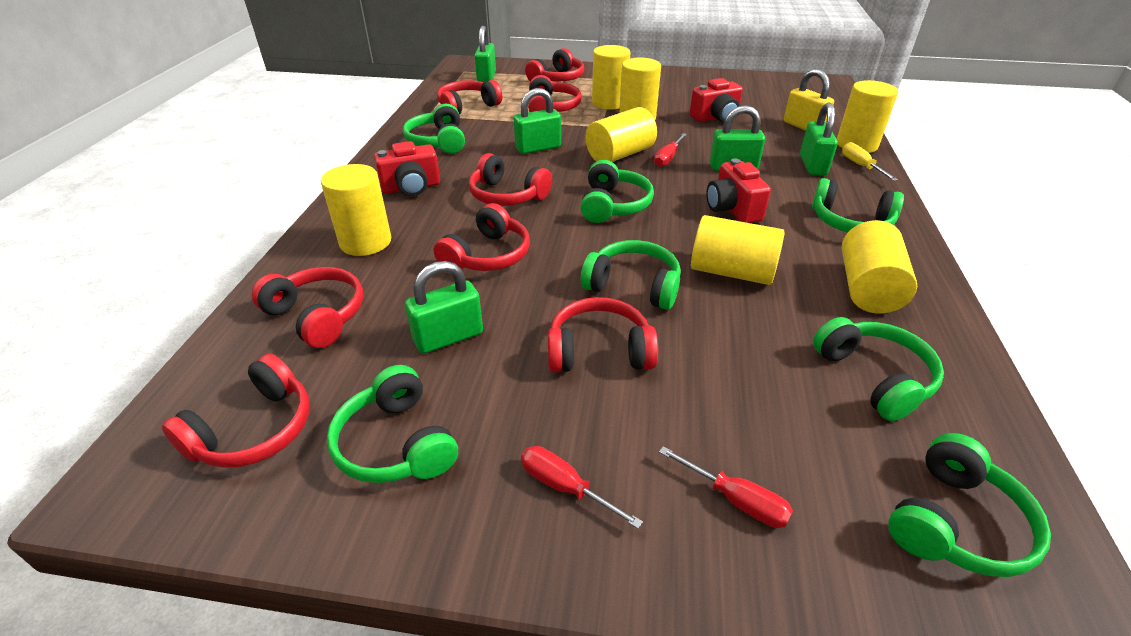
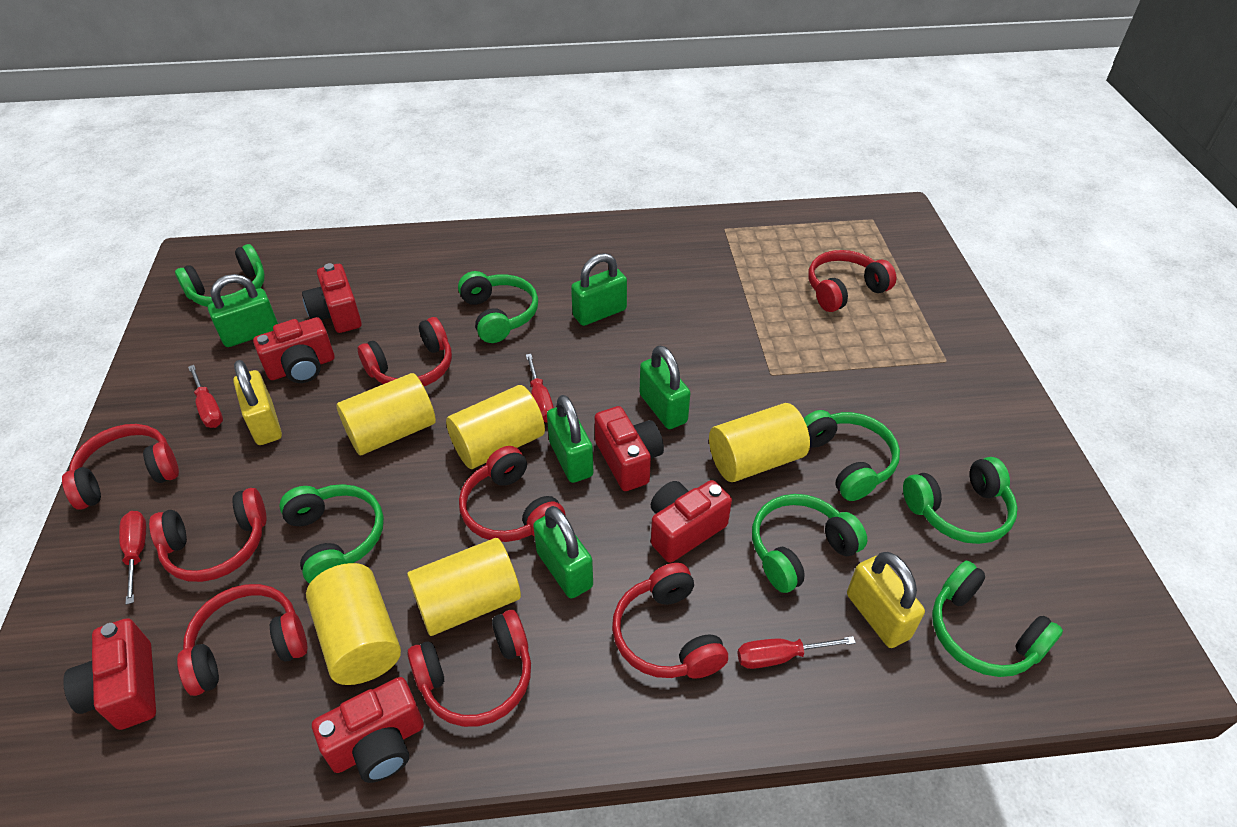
red camera: [374,141,440,196] [689,78,743,123] [706,159,771,223] = 3 -> [63,618,156,730] [253,317,334,383] [302,263,362,333] [312,677,424,783] [595,406,664,491] [651,480,732,563] = 6
red screwdriver: [521,446,643,529] [654,133,687,167] [659,446,793,528] = 3 -> [119,511,146,605] [188,365,223,428] [526,354,554,423] [737,636,856,669] = 4
yellow cylinder: [321,164,391,256] [586,107,657,162] [592,45,630,110] [619,57,661,119] [691,215,785,285] [837,80,898,153] [842,220,917,314] = 7 -> [306,563,401,685] [336,373,436,455] [407,538,521,636] [446,385,545,469] [709,403,810,482] = 5
yellow padlock: [784,69,834,131] = 1 -> [233,360,282,445] [847,552,925,648] = 2
yellow screwdriver: [842,142,898,181] = 1 -> none = 0

